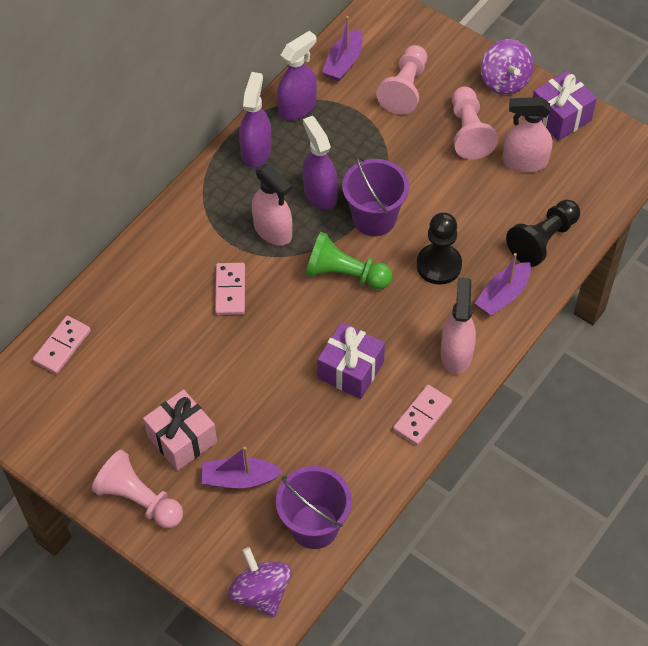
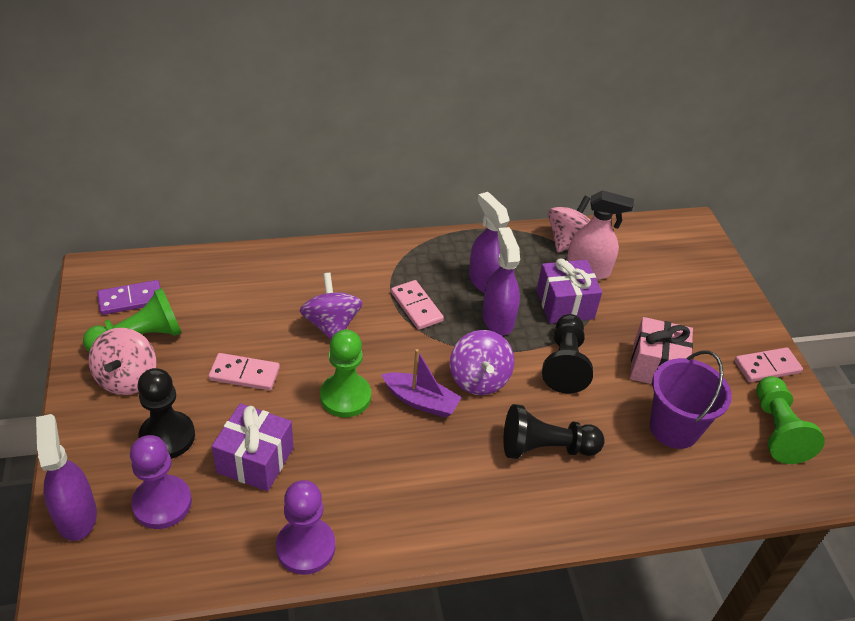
black pawn: [417,212,462,285] [506,200,580,267] = 2 -> [137,368,195,459] [503,404,605,459] [542,314,593,393] = 3
green pawn: [306,232,393,289] = 1 -> [83,288,182,352] [320,329,371,417] [756,376,825,464] = 3
pink pawn: [92,450,183,528] [376,45,427,115] [452,86,498,160] = 3 -> none = 0
pink spinning top: none = 0 -> [88,328,156,395] [548,196,591,253] = 2
pink spray bottle: [252,164,292,246] [441,277,476,374] [502,97,553,173] = 3 -> [566,190,634,280] = 1
purple boat: [202,447,283,489] [322,16,363,81] [475,253,531,316] = 3 -> [381,349,462,418] = 1
purple bucket: [276,466,352,549] [342,156,409,237] = 2 -> [650,350,732,449] = 1
purple domino: none = 0 -> [97,280,160,315] = 1
purple pawn: none = 0 -> [130,435,192,529] [276,480,335,575] = 2

